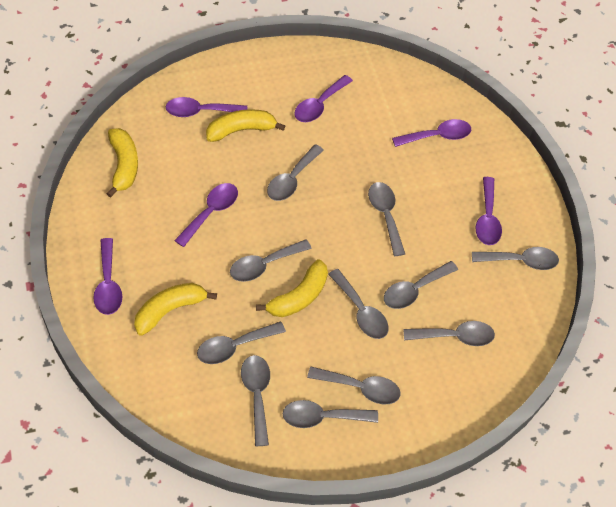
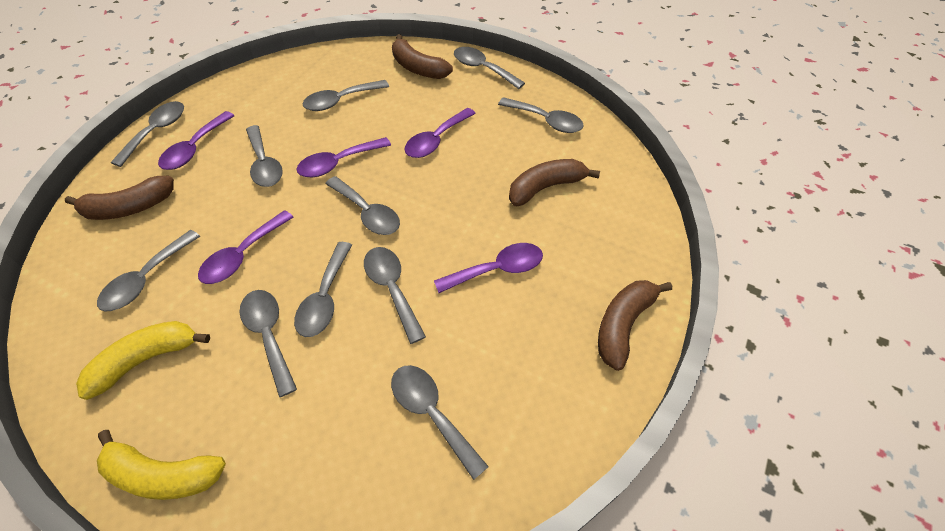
brown banana: none = 0 -> [65,176,174,220] [392,34,453,79] [509,159,600,206] [598,280,672,371] = 4
purple spoon: [93,238,122,315] [166,97,248,117] [174,183,238,247] [294,75,353,122] [392,119,471,147] [475,177,502,245] = 6 -> [158,111,235,170] [198,210,294,284] [297,137,391,177] [404,108,476,158] [434,243,543,293] = 5
yellow banana: [106,128,138,198] [134,283,217,336] [206,109,285,142] [256,259,328,317] = 4 -> [76,321,210,400] [97,430,226,500] = 2

